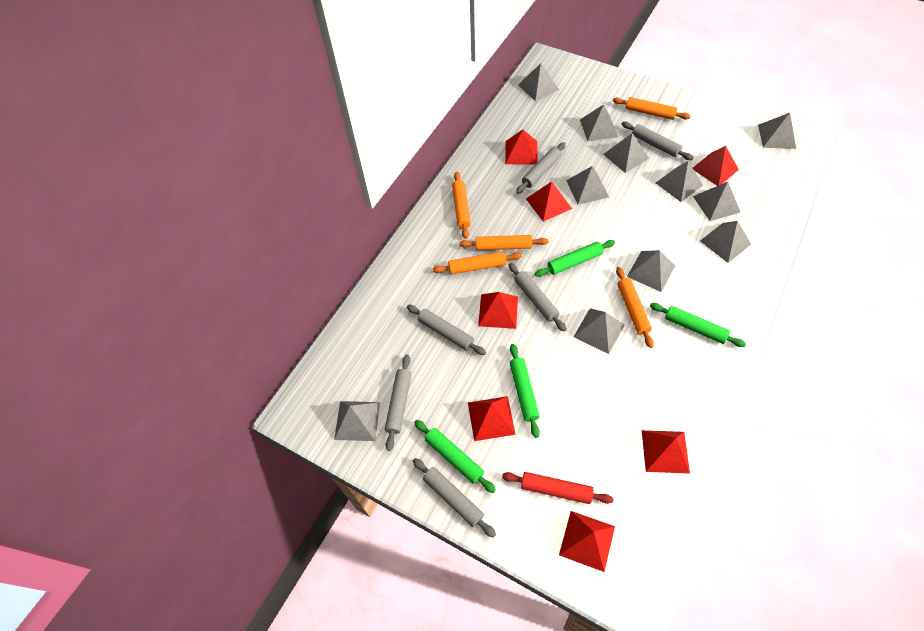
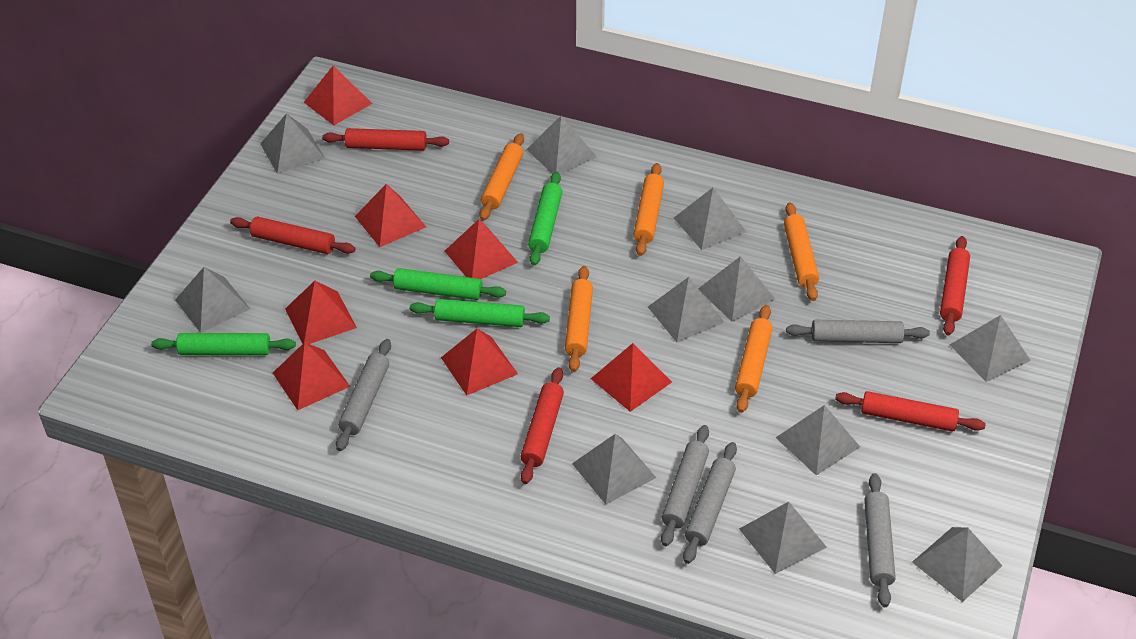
grey rolling pin: [385,354,411,451] [407,305,486,355] [413,458,496,538] [509,263,566,332] [516,142,566,194] [622,122,693,160] = 6 -> [336,339,391,451] [661,425,709,546] [683,442,737,564] [786,320,930,343] [864,473,896,607] = 5
red rolling pin: [502,472,613,504] = 1 -> [230,217,355,254] [322,128,449,151] [520,367,564,484] [835,391,986,432] [940,236,970,335] = 5

